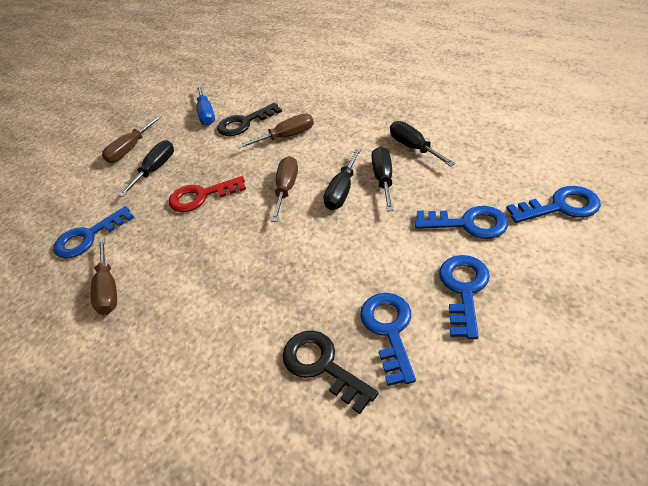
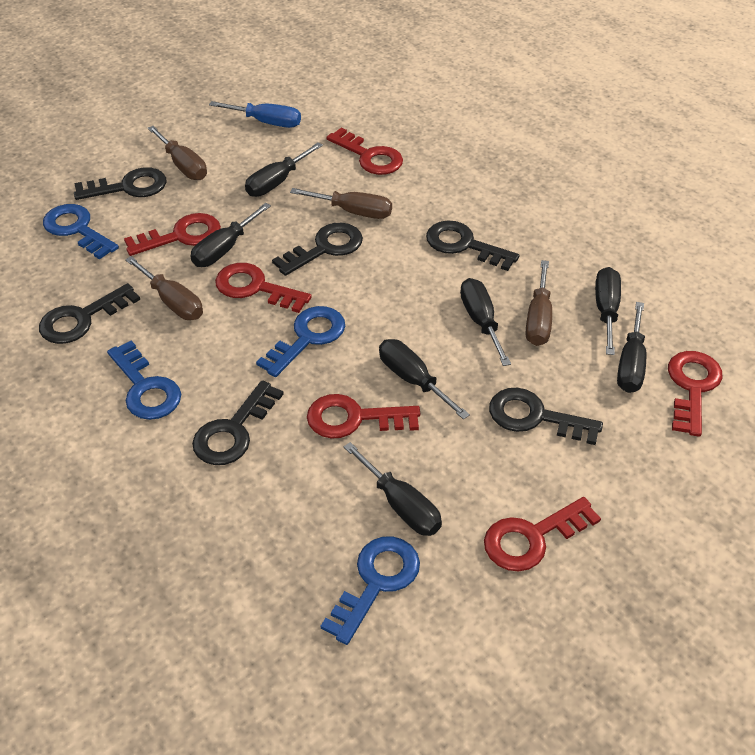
black key: [217,103,282,136] [282,331,379,414] = 2 -> [39,283,140,344] [74,167,166,200] [192,380,284,465] [272,223,363,276] [426,220,520,271] [489,388,603,445] = 6
black screwdriver: [118,140,174,197] [323,148,362,210] [371,147,394,212] [390,121,455,167] = 4 -> [190,203,271,267] [245,142,323,197] [344,442,442,536] [379,339,470,419] [460,278,511,366] [595,267,621,355] [617,302,646,393] = 7
blue key: [53,206,134,258] [360,293,416,386] [415,206,508,239] [439,255,490,339] [506,186,601,223] = 5 -> [43,204,119,260] [107,341,181,420] [256,306,345,377] [321,536,420,645] = 4
red key: [169,176,246,212] = 1 -> [124,213,221,256] [215,263,312,313] [307,394,420,439] [326,127,403,175] [484,497,601,572] [668,351,722,437] = 6

